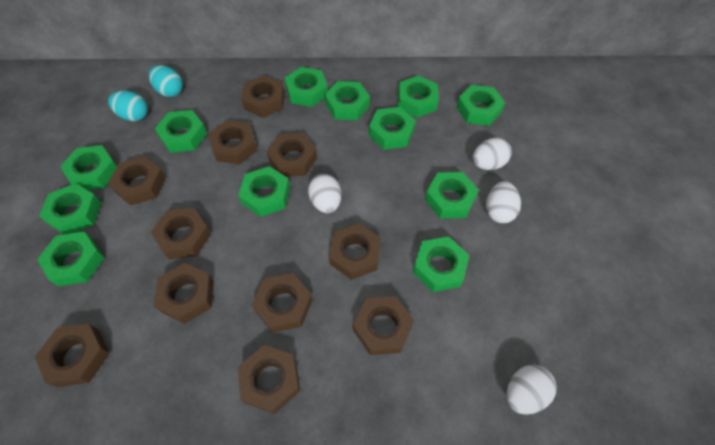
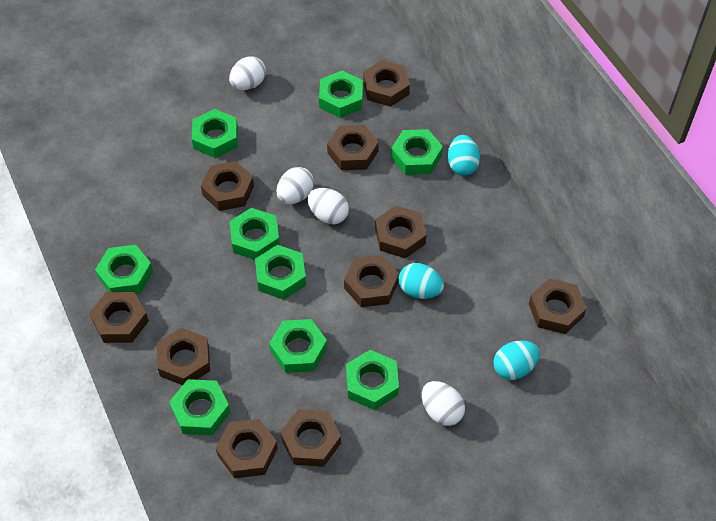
brown nut: [35,324,110,387] [108,156,166,206] [151,208,211,259] [154,263,214,324] [208,120,257,165] [238,345,300,414] [241,75,285,118] [251,273,312,333] [267,133,317,177] [329,223,381,280] [353,296,414,355] = 11 -> [89,292,149,343] [157,328,210,385] [201,161,254,211] [216,419,278,478] [280,409,341,467] [327,125,379,170] [344,255,399,307] [363,60,410,107] [375,206,426,258] [529,278,587,334] = 10
green nut: [37,231,105,286] [39,183,101,234] [60,145,117,190] [155,110,207,153] [238,166,290,217] [285,67,328,107] [325,81,370,120] [369,107,416,150] [398,75,439,118] [413,236,470,292] [425,172,479,218] [457,85,505,126] = 12 -> [95,245,153,294] [169,379,230,435] [192,109,238,158] [229,208,280,260] [255,245,306,300] [269,319,327,373] [319,71,363,118] [346,350,399,410] [391,129,443,175] = 9
turquoise egg: [108,91,148,122] [149,65,183,97] = 2 -> [399,263,444,299] [447,135,480,176] [493,341,540,380] = 3

